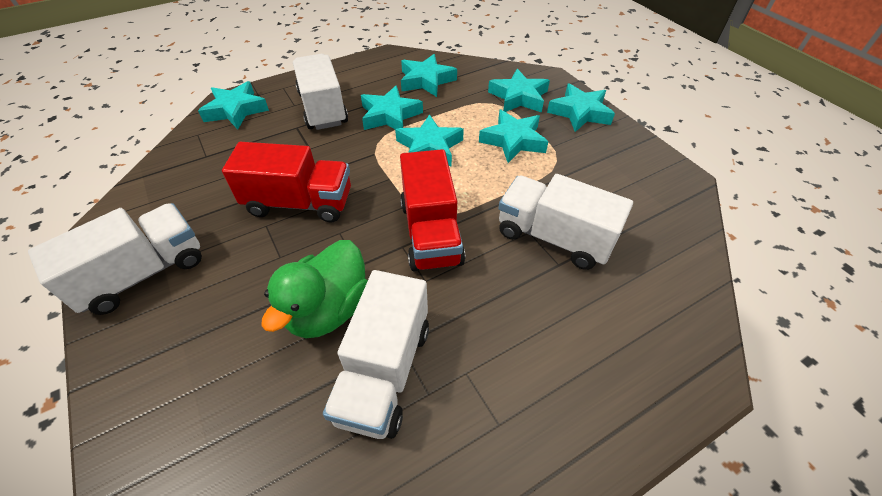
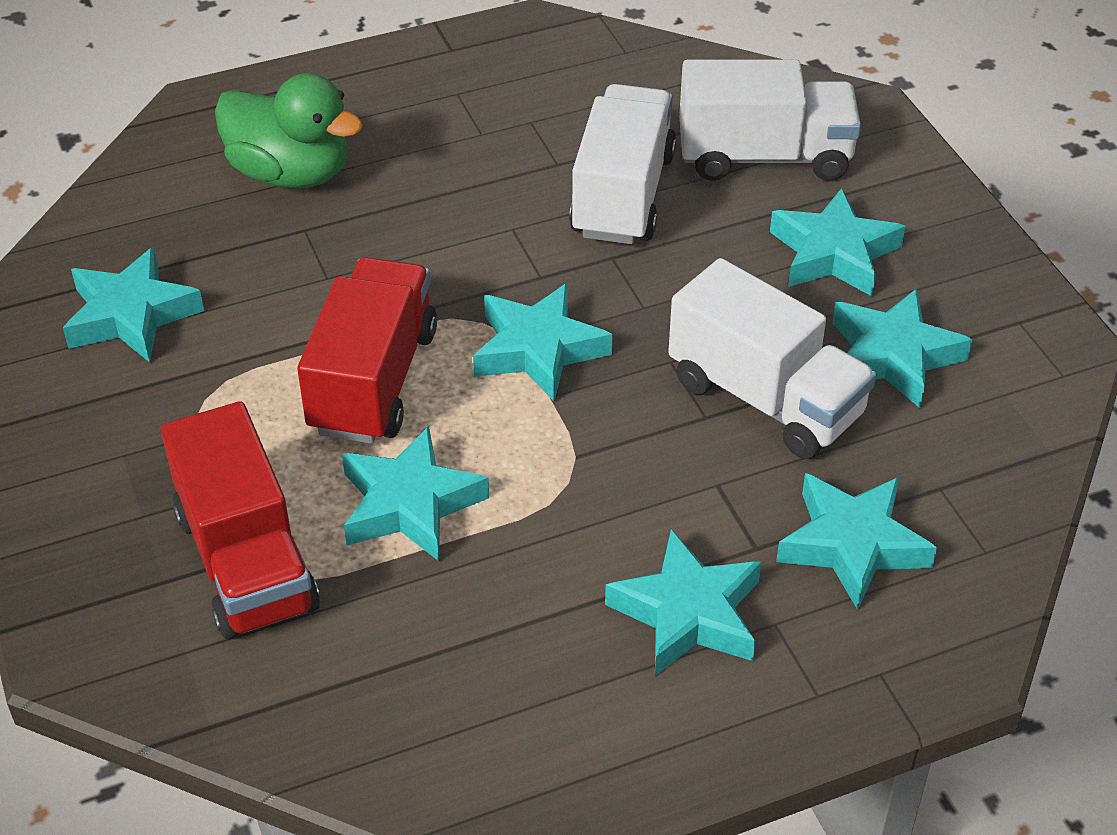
white truck: [28,203,202,315] [293,54,348,130] [323,270,429,439] [498,174,633,270] = 4 -> [569,84,676,244] [668,258,876,459] [679,60,861,181] = 3

